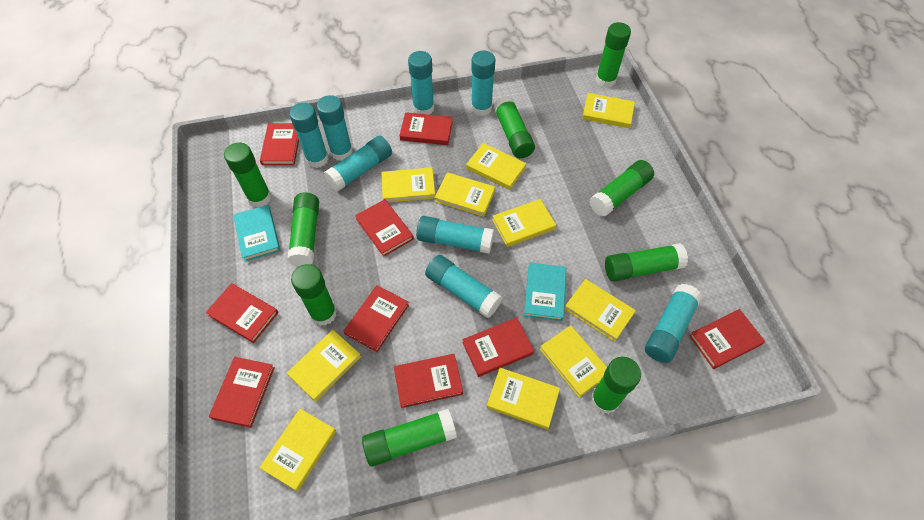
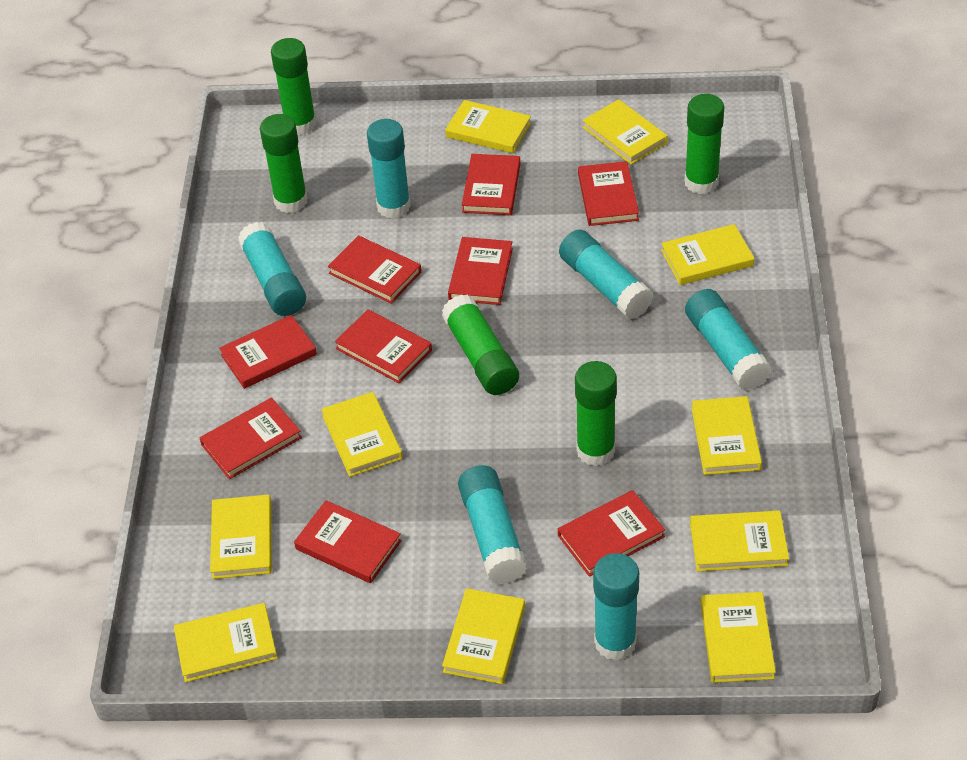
green glue stick: [224,143,271,207] [287,192,319,267] [291,264,337,326] [362,409,457,467] [493,95,535,158] [589,160,654,217] [591,357,641,414] [596,22,631,88] [605,243,688,281] = 9 -> [260,114,308,213] [271,38,316,136] [442,294,519,395] [575,361,617,466] [685,94,724,194] = 5
turquoise book: [233,205,280,262] [524,263,566,321] = 2 -> none = 0
turquoise glue stick: [289,103,329,168] [317,95,353,161] [324,136,392,191] [408,51,434,115] [416,216,494,254] [425,255,503,318] [471,50,495,116] [645,284,702,363] = 8 -> [238,222,306,316] [367,119,411,218] [458,465,527,584] [559,230,653,319] [593,553,639,661] [685,289,771,390] = 6

